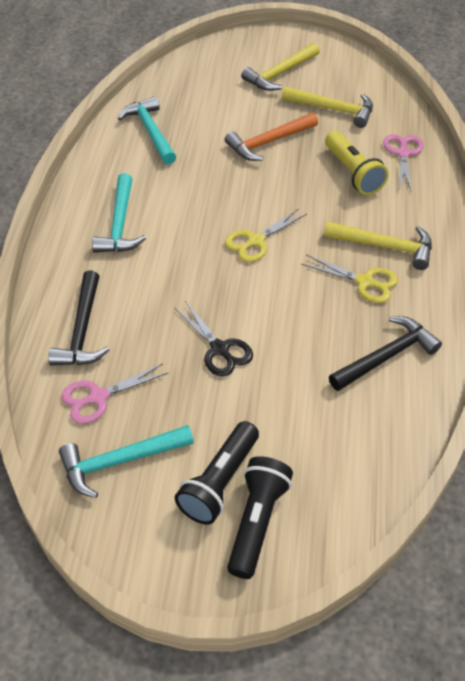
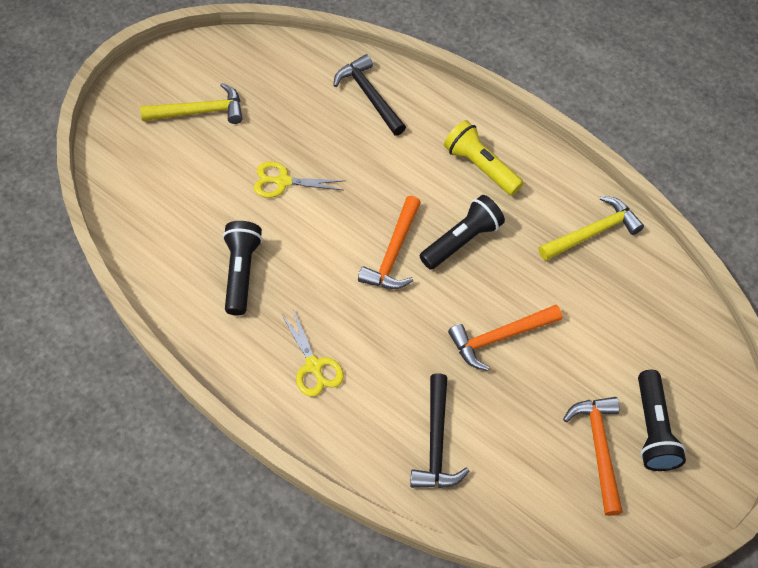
black flashlight: [175,421,259,525] [227,456,293,579] = 2 -> [223,221,262,315] [420,195,505,270] [638,370,686,471] = 3
black scissors: [175,301,253,376] = 1 -> none = 0
orange hammer: [225,112,318,161] = 1 -> [358,196,421,289] [448,305,562,371] [563,397,623,516] = 3
pink scissors: [62,363,168,424] [383,134,424,190] = 2 -> none = 0
turquoise hammer: [59,425,194,498] [92,173,146,253] [118,96,176,165] = 3 -> none = 0
yellow hammer: [241,43,320,91] [282,86,373,128] [324,221,432,270] = 3 -> [140,83,243,124] [539,196,644,261] = 2

